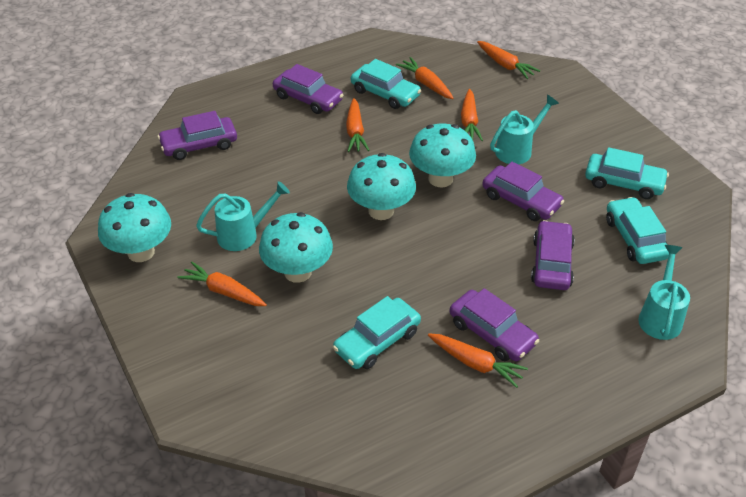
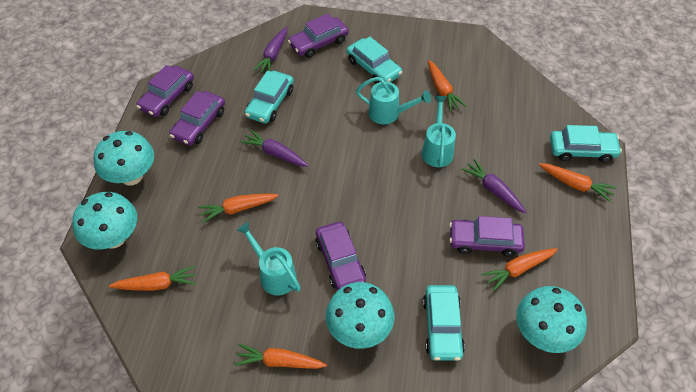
purple carrot: none = 0 -> [240,129,309,167] [253,27,287,73] [461,159,526,213] = 3

